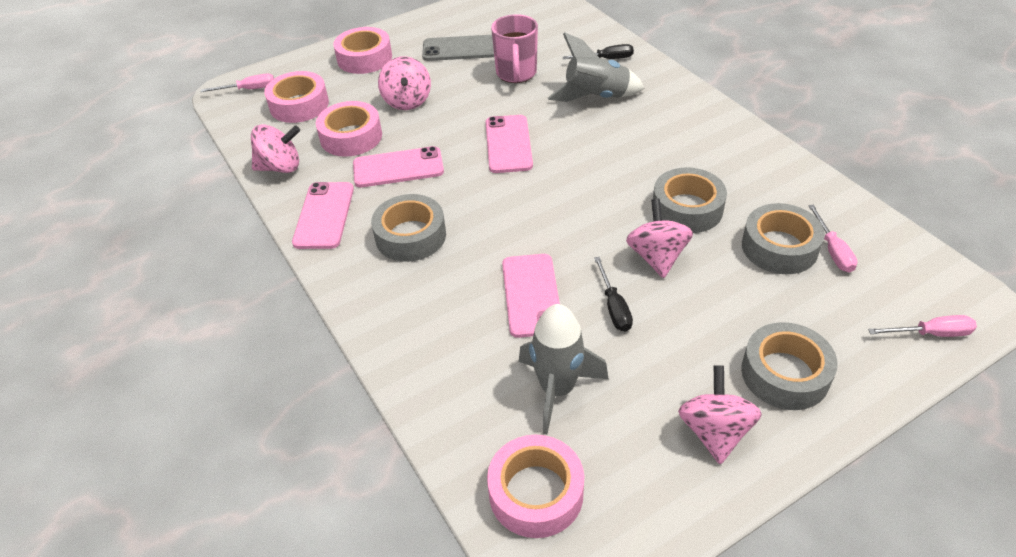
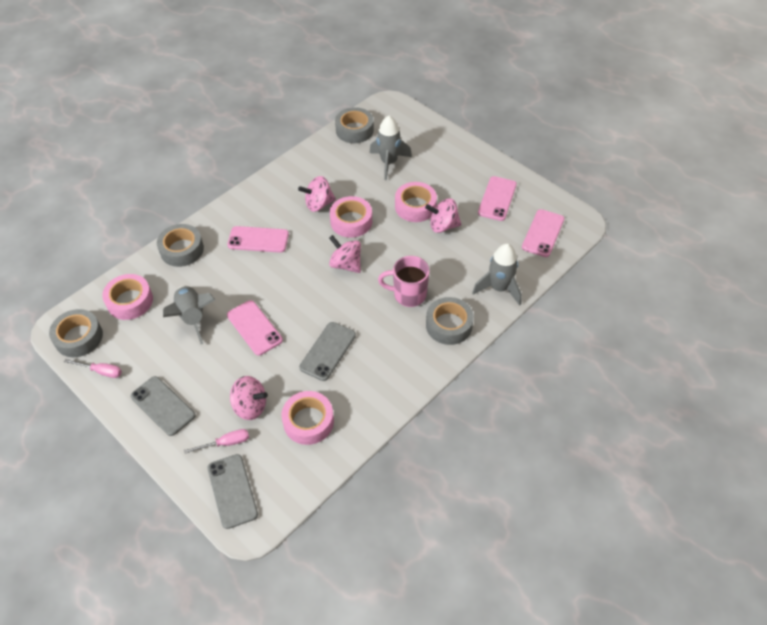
black screwdriver: [563,44,634,59] [594,257,633,332] = 2 -> none = 0
grey phone: [422,35,494,61] = 1 -> [131,376,195,436] [207,454,258,529] [299,322,356,381] = 3
grey rocket: [519,304,608,434] [548,32,645,102] = 2 -> [163,286,215,344] [369,116,412,180] [472,244,522,306] = 3
pink screwdriver: [201,74,274,92] [808,205,858,273] [868,315,977,337] = 3 -> [64,359,122,378] [184,429,249,454] = 2

